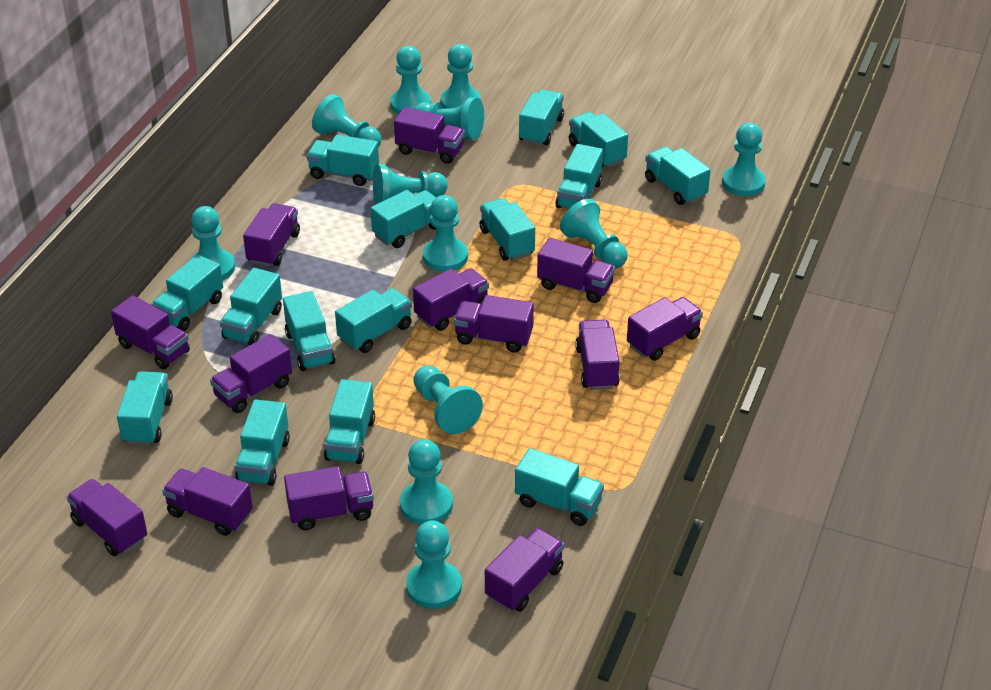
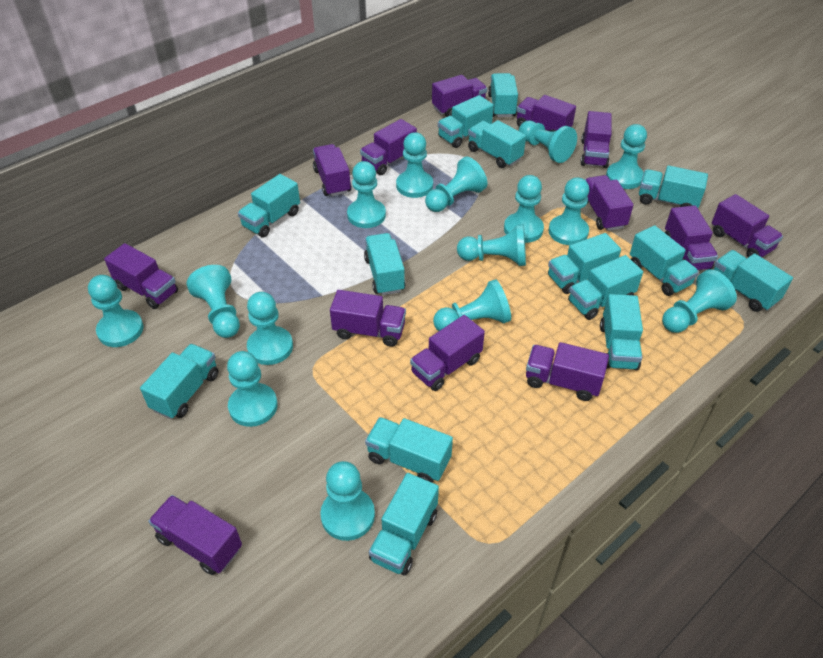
turquoise pawn: [190,206,235,281] [312,94,382,147] [373,164,448,205] [390,46,431,114] [400,439,453,525] [406,520,462,609] [413,365,483,434] [415,97,484,140] [423,195,468,271] [440,44,481,109] [560,199,628,268] [722,123,766,196] = 12 -> [88,275,144,347] [187,265,240,338] [227,351,278,427] [247,292,293,365] [320,461,375,541] [347,161,386,228] [396,132,433,198] [425,157,488,212] [433,279,511,331] [457,224,526,266] [504,175,544,243] [519,121,577,163] [549,177,589,245] [606,124,647,189] [662,269,737,333] = 15
turquoise truck: [117,371,173,445] [151,254,223,331] [220,268,282,345] [235,399,290,486] [283,291,336,371] [307,135,379,186] [324,379,375,464] [335,288,412,353] [370,190,436,248] [480,198,535,261] [515,448,604,526] [519,89,564,145] [555,144,603,209] [569,112,628,168] [645,146,711,205] = 15 -> [140,344,219,419] [238,174,300,238] [364,233,406,295] [365,417,453,483] [369,473,439,575] [438,95,494,148] [468,120,526,168] [488,73,518,117] [548,233,621,294] [568,255,643,320] [600,294,643,370] [630,225,699,296] [639,165,708,208] [714,250,793,312] = 14

